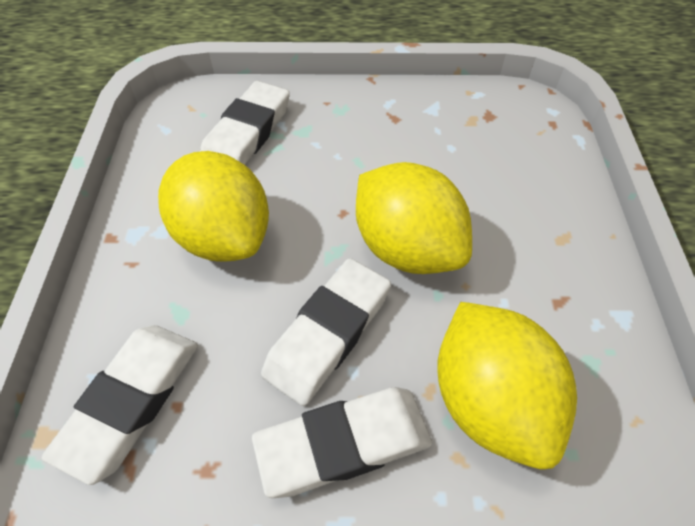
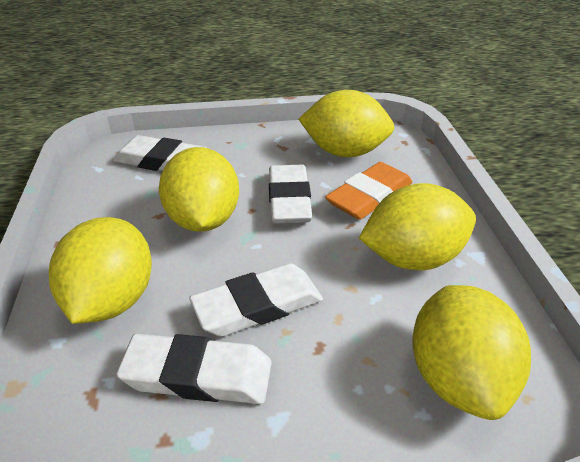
orange eraser: none = 0 -> [325,162,413,220] = 1
yellow lemon: [158,151,269,262] [356,162,472,274] [437,302,577,469] = 3 -> [49,217,152,324] [159,147,239,232] [298,90,394,157] [359,183,476,270] [412,285,531,420] = 5

